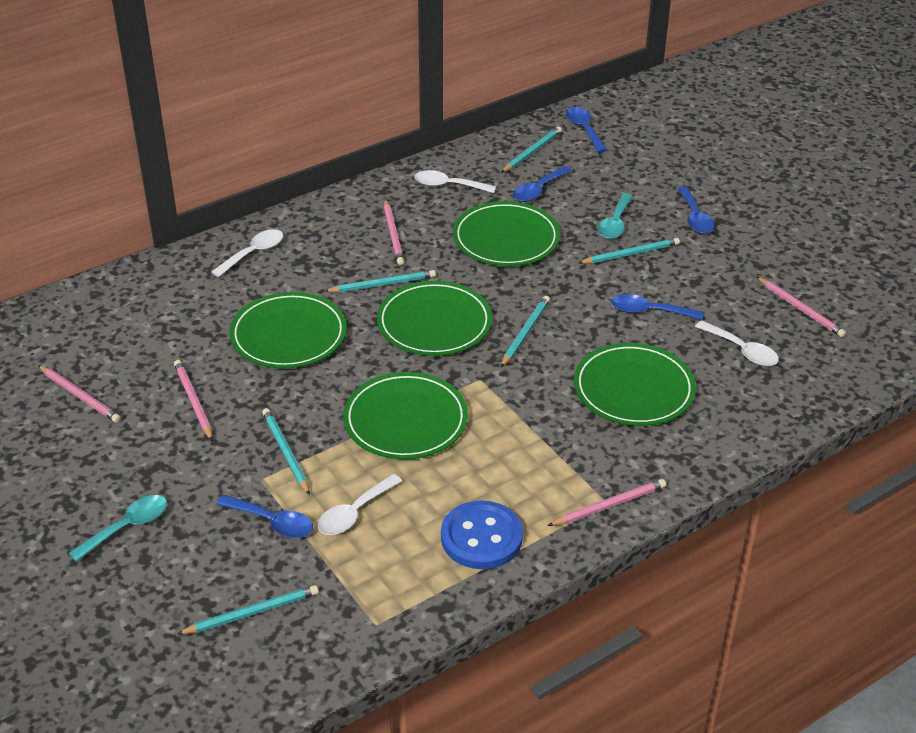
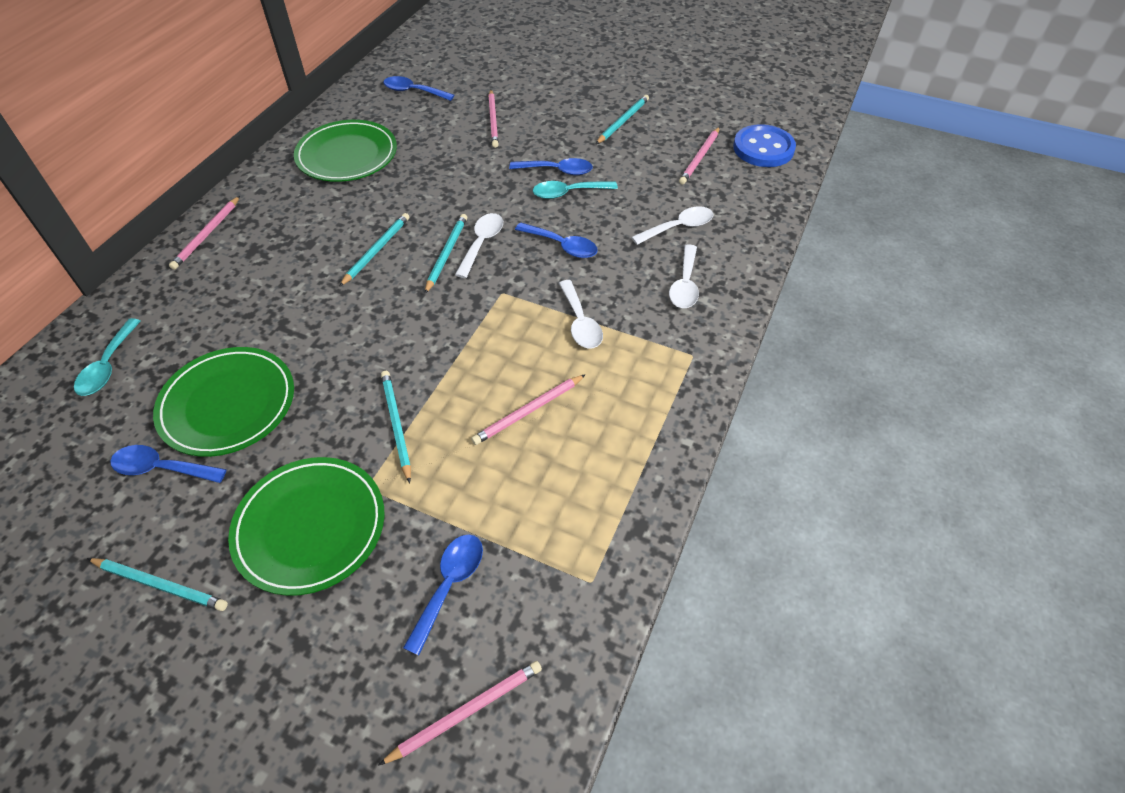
green plate: [230,292,347,369] [343,372,468,459] [377,281,492,356] [453,201,560,266] [574,343,696,426] = 5 -> [153,347,294,457] [228,457,385,596] [294,120,397,182] = 3
turquoise pencil: [177,585,319,634] [262,408,310,495] [325,270,436,293] [501,127,562,173] [501,296,550,367] [579,238,680,264] = 6 -> [87,558,228,611] [339,213,409,287] [381,371,411,483] [425,214,467,294] [596,95,649,144] = 5

